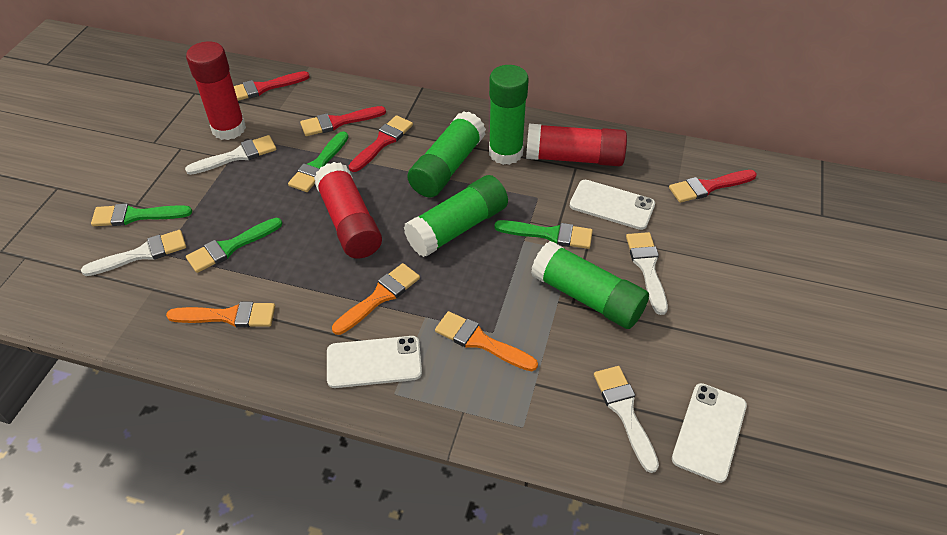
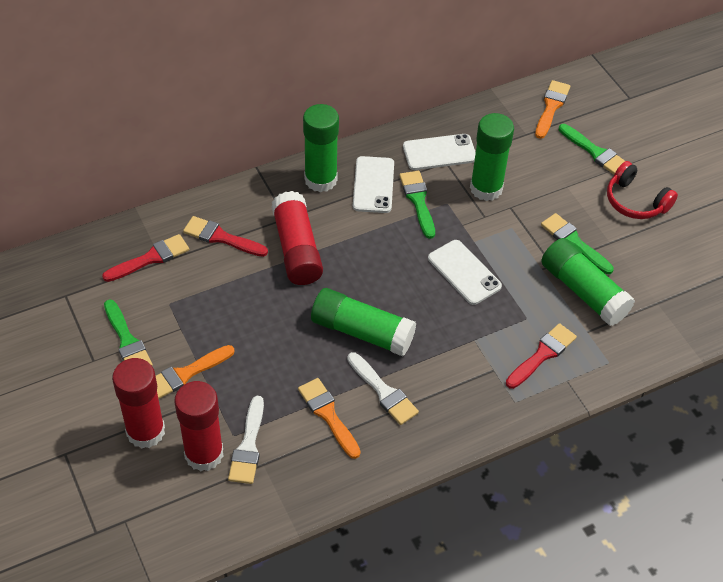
red brush: [234,71,310,101] [300,106,386,136] [349,115,413,172] [669,170,757,203] = 4 -> [102,234,189,282] [183,216,268,257] [506,323,577,389] = 3
red headphones: none = 0 -> [607,161,678,219] = 1
white brush: [81,230,186,276] [185,135,276,175] [594,366,659,473] [626,232,668,315] = 4 -> [228,396,264,484] [347,352,419,425] = 2

